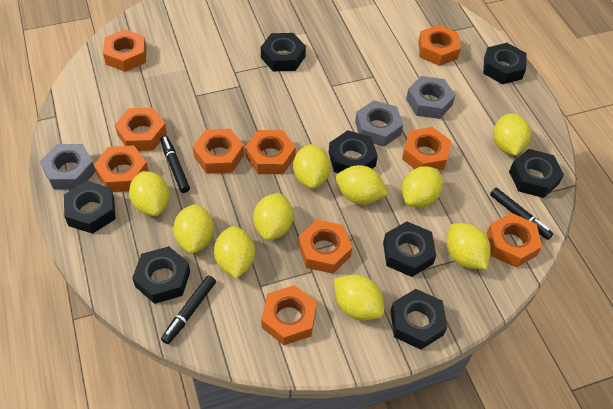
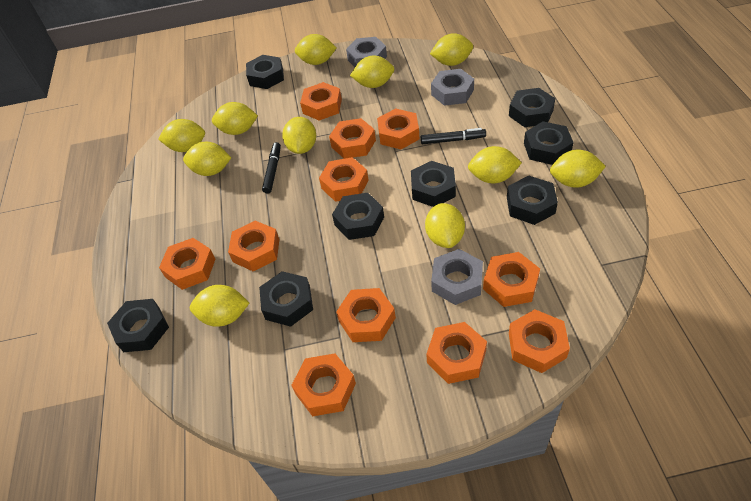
black marker: [160,135,190,193] [161,275,216,344] [490,188,553,240] = 3 -> [262,142,281,194] [421,128,486,144] = 2
orange nut: [94,145,148,192] [103,29,147,72] [115,108,167,151] [193,129,244,174] [245,130,296,174] [261,285,317,345] [298,220,352,274] [402,127,451,170] [418,25,461,66] [487,213,542,268] = 10 -> [159,238,215,290] [228,221,279,271] [291,353,356,416] [300,82,342,121] [319,157,369,202] [329,118,376,159] [336,288,396,342] [377,108,419,149] [426,322,487,384] [483,252,540,307] [509,309,570,373] = 11
yellow lemon: [129,171,170,216] [173,204,214,254] [214,226,255,278] [253,193,293,241] [293,144,331,189] [334,275,384,320] [335,165,388,205] [402,166,443,208] [446,223,491,270] [493,114,531,155] = 10 -> [158,119,205,152] [183,142,231,176] [190,285,249,327] [212,102,258,135] [282,117,316,154] [295,34,337,65] [350,55,395,88] [425,203,465,248] [430,33,473,66] [468,146,522,183] [550,150,606,188] = 11

